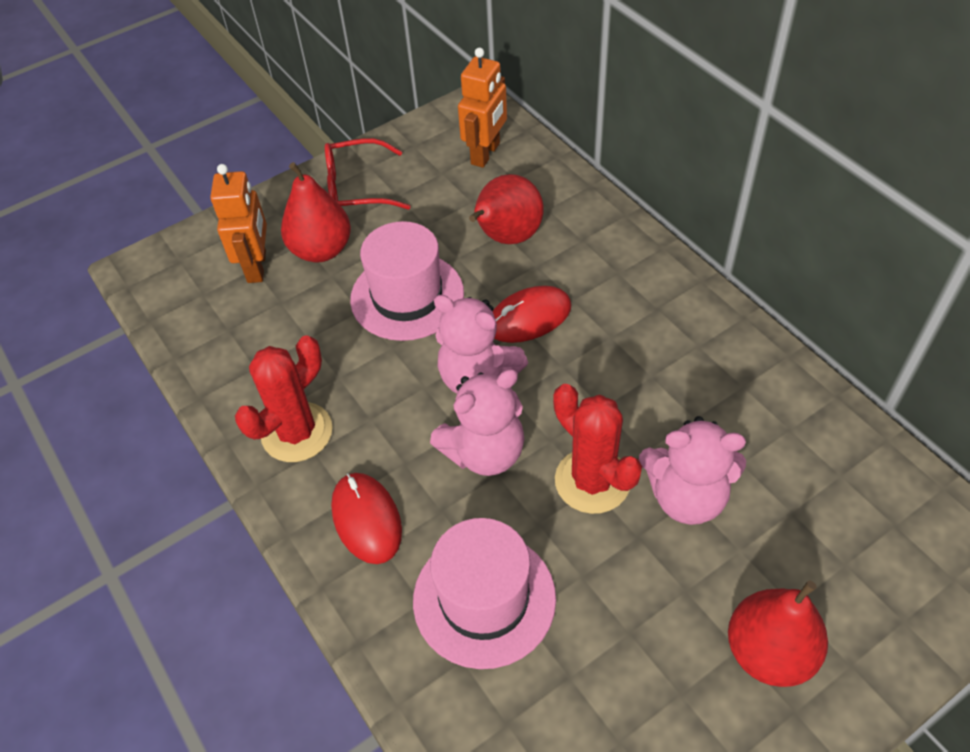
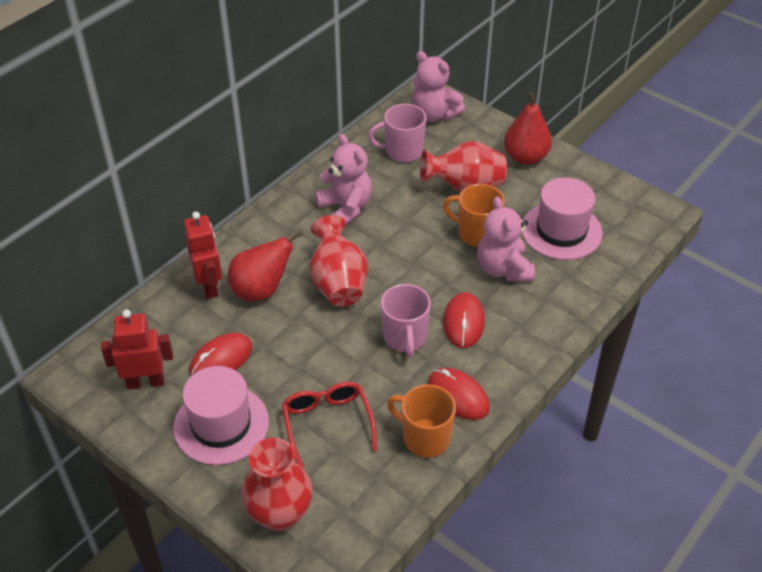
orange mug: none = 0 -> [387,384,456,458] [443,184,505,247] = 2
orange robot: [210,164,267,283] [458,48,507,168] = 2 -> none = 0
pink mug: none = 0 -> [368,104,426,162] [381,284,431,357] = 2
red cactus: [235,336,332,462] [553,384,642,514] = 2 -> none = 0
red mouse: [331,473,402,564] [493,286,571,343] = 2 -> [190,333,252,376] [428,368,490,420] [443,292,485,348] = 3
red pear: [281,162,351,262] [469,174,544,244] [728,580,828,687] = 3 -> [228,231,303,301] [504,92,552,165] = 2
red robot: none = 0 -> [101,310,173,390] [184,212,222,299] = 2
red vase: none = 0 -> [241,438,313,531] [309,215,368,307] [420,141,507,193] = 3

